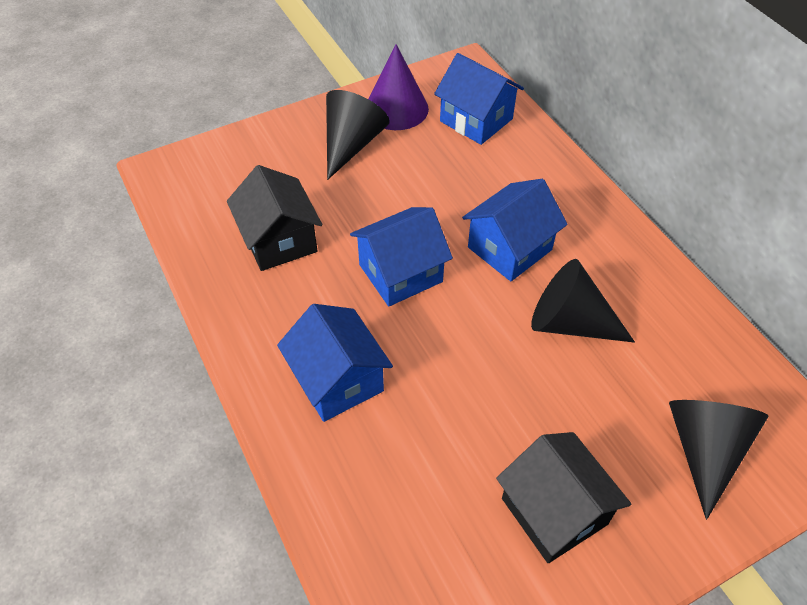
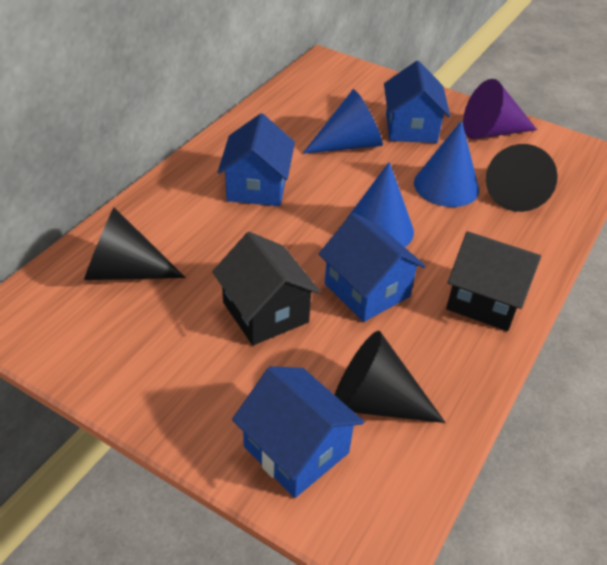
blue cone: none = 0 -> [303,89,383,154] [346,162,414,247] [414,120,479,207] = 3

